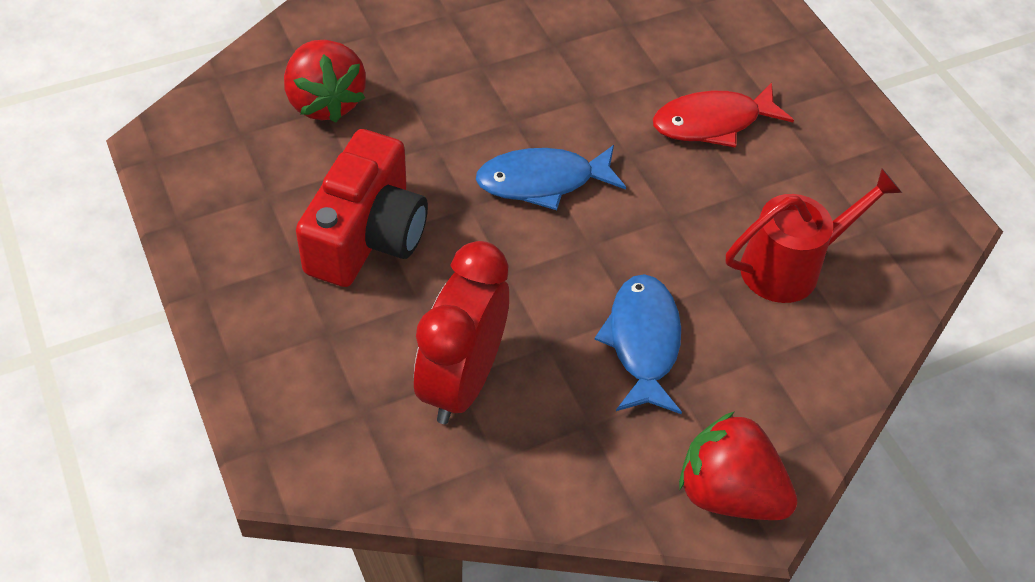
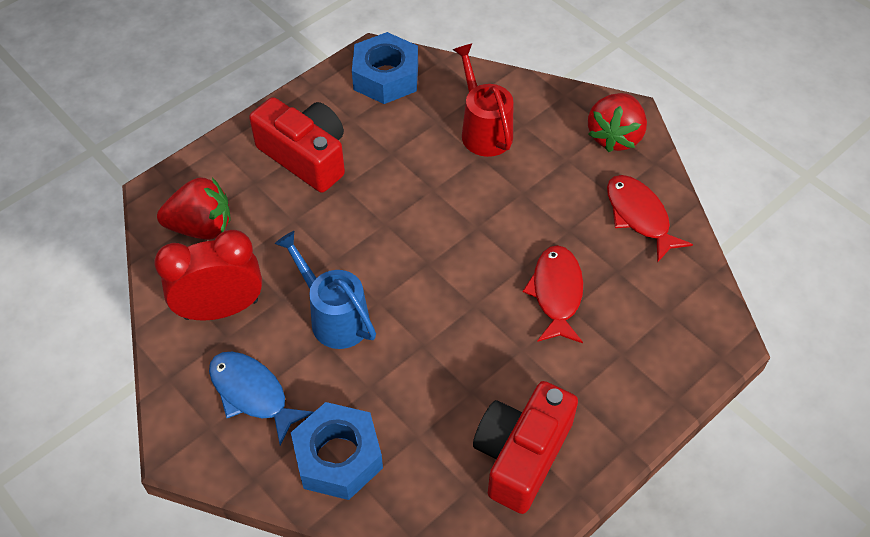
blue fish: [476,145,626,210] [595,274,682,414] = 2 -> [209,352,314,445] = 1
blue nut: none = 0 -> [291,402,383,500] [352,32,418,104] = 2
blue watering can: none = 0 -> [275,231,376,349] = 1
red camera: [296,129,428,287] = 1 -> [249,97,345,193] [473,381,578,514] = 2
red fish: [653,83,794,148] = 1 -> [523,245,583,343] [607,175,693,263] = 2

